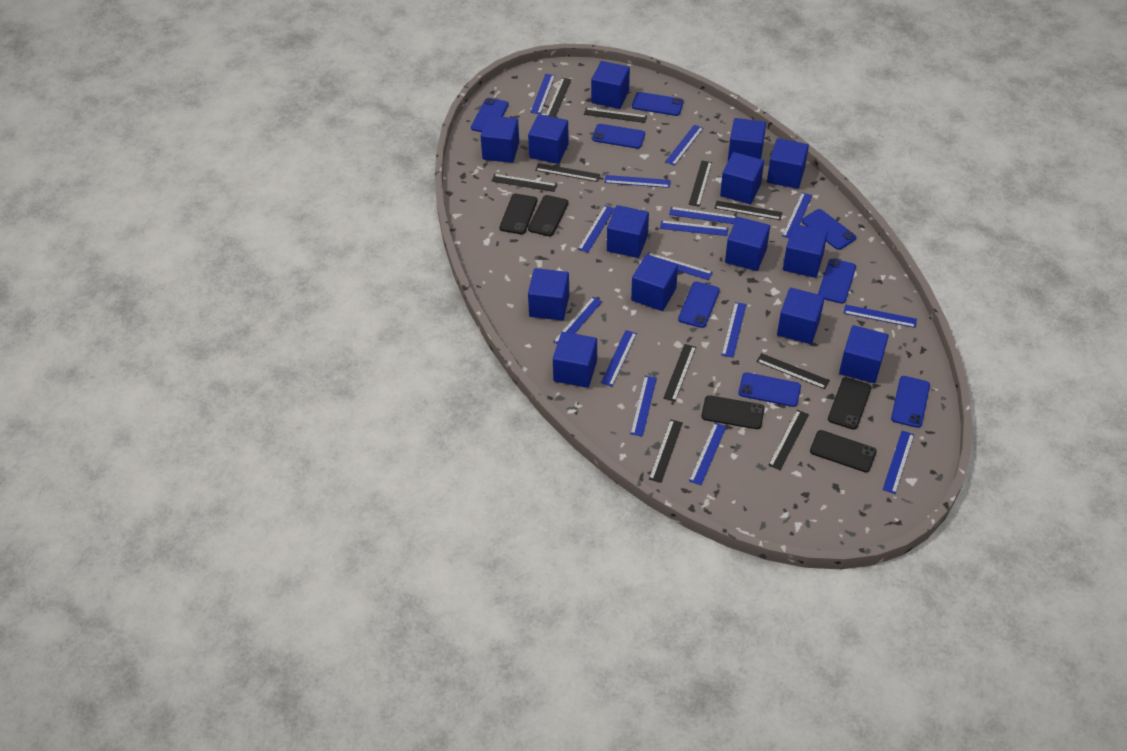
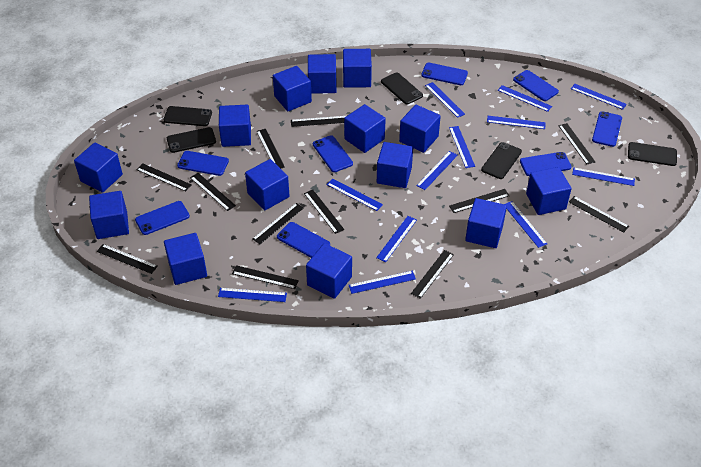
black ruler: [492,174,557,192] [535,163,600,182] [545,78,571,117] [584,108,647,123] [649,419,683,483] [663,344,696,402] [689,161,712,206] [715,201,782,220] [756,353,830,389] [768,410,809,470] = 10 -> [97,244,158,274] [136,163,192,191] [190,173,236,211] [232,265,299,289] [253,203,304,244] [256,129,285,169] [291,116,346,127] [304,190,344,234] [411,250,454,299] [449,189,510,213] [558,123,595,165] [569,196,629,233] = 12
blue ruler: [530,74,555,114] [553,297,602,344] [578,205,615,253] [601,330,637,386] [604,175,670,188] [630,376,657,437] [647,252,713,280] [660,220,728,236] [665,125,704,166] [669,207,737,224] [689,422,727,485] [721,302,746,358] [782,192,812,238] [844,305,917,328] [883,431,914,494] = 15 -> [218,288,287,302] [327,178,383,211] [349,271,416,294] [376,216,417,262] [416,151,458,190] [425,82,465,118] [449,126,475,168] [487,116,546,129] [498,85,552,112] [505,201,547,248] [571,84,627,110] [572,167,635,186] = 12

